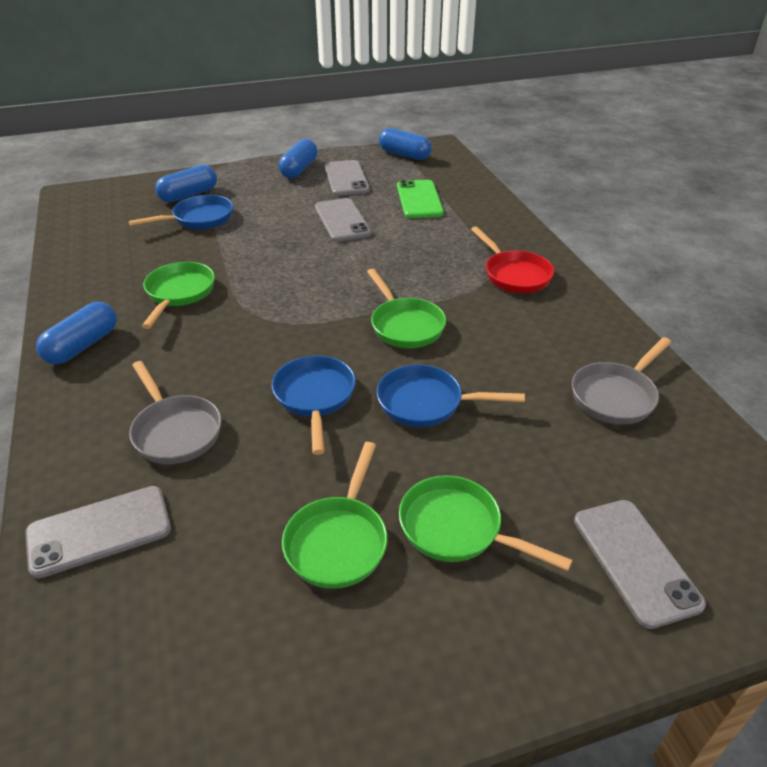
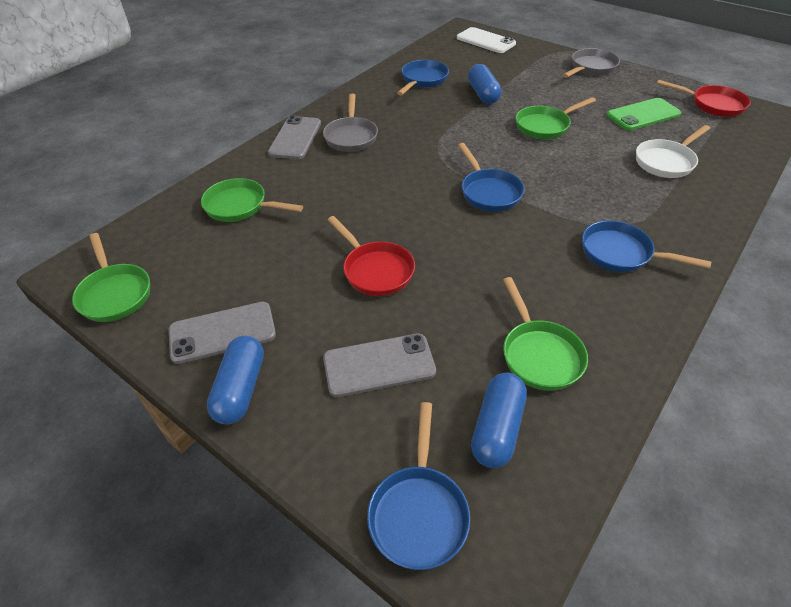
blue capsule: [36,302,117,364] [155,165,217,202] [278,139,318,178] [379,128,432,160] = 4 -> [207,336,264,424] [468,64,502,104] [471,373,527,468] = 3
blue pan: [128,195,233,229] [272,355,356,455] [376,364,525,427] = 3 -> [367,402,470,570] [397,60,449,95] [458,143,525,212] [582,221,711,272] = 4
grey phone: [25,486,171,579] [315,198,371,242] [325,160,370,196] [574,500,706,629] = 4 -> [169,302,276,364] [268,116,321,159] [323,334,436,397] = 3
red pan: [471,226,554,293] = 1 -> [328,216,415,296] [657,80,751,117] = 2
white pan: none = 0 -> [636,125,710,178] = 1
white phone: none = 0 -> [457,27,516,53] = 1

